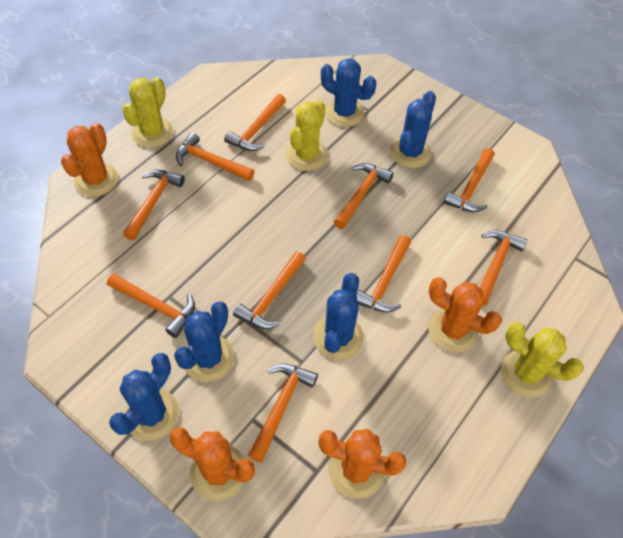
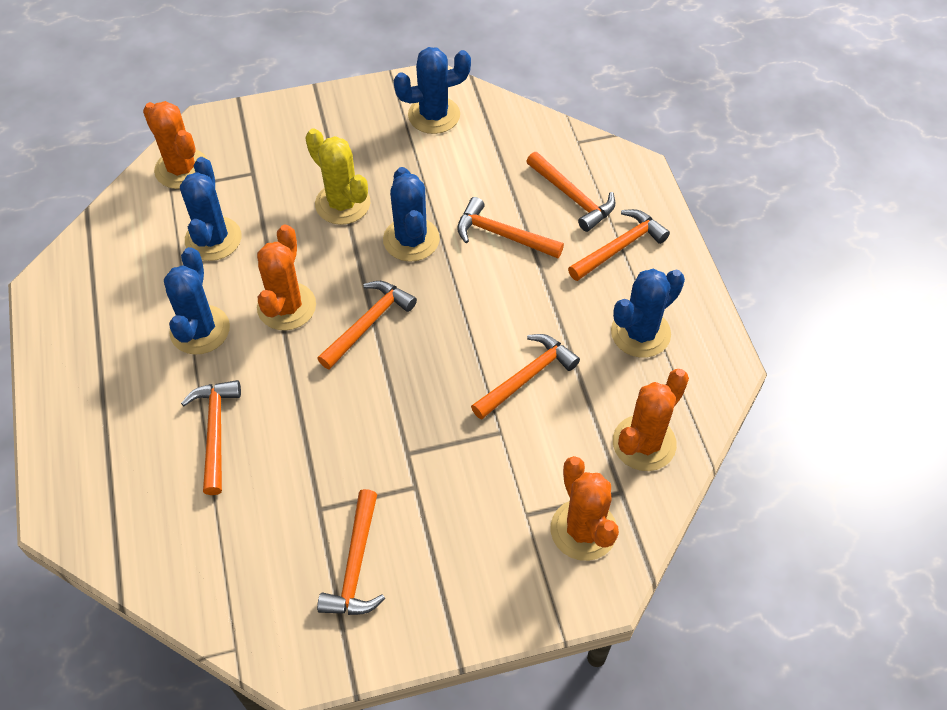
orange hammer: [107,274,195,338] [123,170,185,240] [176,132,254,181] [224,94,286,151] [233,251,306,329] [248,364,318,463] [334,163,393,229] [356,235,411,313] [443,148,495,212] [479,230,527,306] = 10 -> [181,380,241,495] [317,281,417,370] [317,489,385,615] [457,197,564,258] [471,334,580,420] [526,152,615,232] [568,209,670,281] = 7
yellow cactus: [122,77,174,148] [286,100,328,171] [501,322,584,398] = 3 -> [305,128,370,225] = 1

